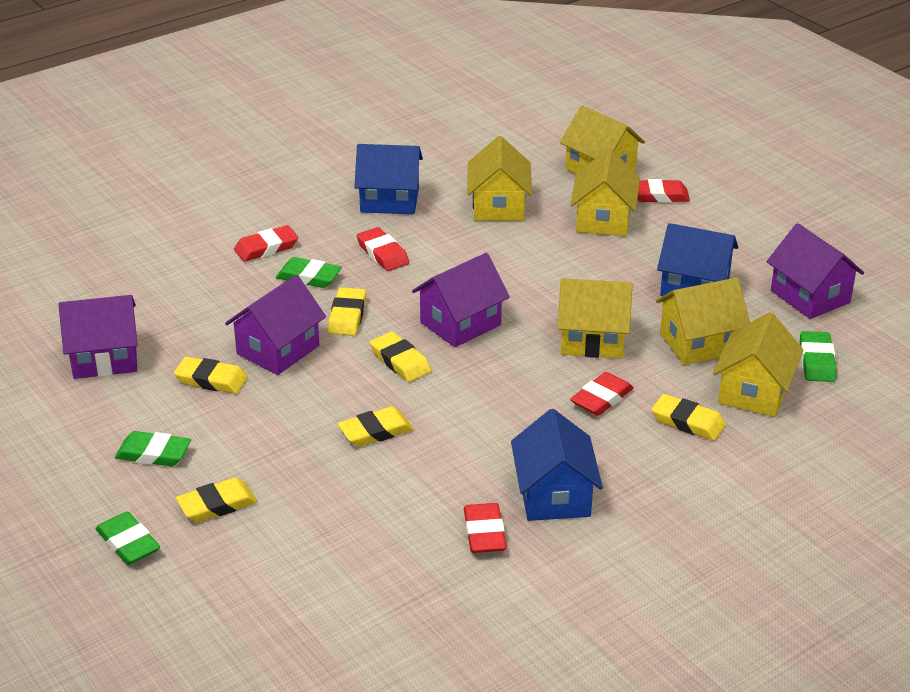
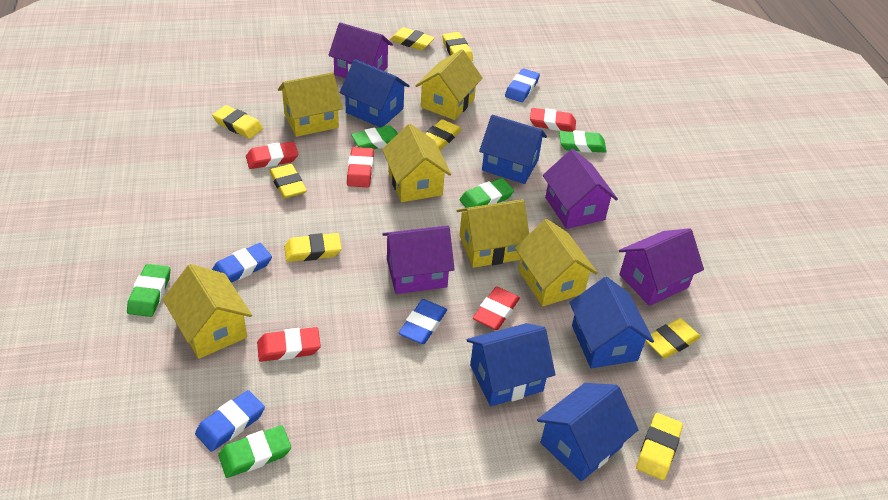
blue eraser: none = 0 -> [195,390,265,452] [212,243,272,283] [398,299,447,344] [505,68,540,102] = 4
blue house: [354,144,423,214] [511,409,603,521] [657,223,738,296] = 3 -> [339,59,410,127] [467,323,555,406] [479,115,547,184] [537,383,639,481] [569,277,654,368] = 5
green eraser: [96,512,160,565] [115,431,191,466] [276,257,342,288] [800,331,837,382] = 4 -> [127,264,170,317] [218,425,291,478] [351,125,398,149] [460,178,514,208] [559,131,607,153] = 5
yellow eraser: [174,356,248,394] [176,478,257,522] [328,287,366,336] [338,406,413,447] [370,331,432,382] [651,394,726,441] = 6 -> [212,105,263,139] [269,164,307,199] [284,233,342,262] [390,27,435,50] [426,119,462,150] [442,32,473,61] [636,413,683,480] [645,318,701,358] = 8

